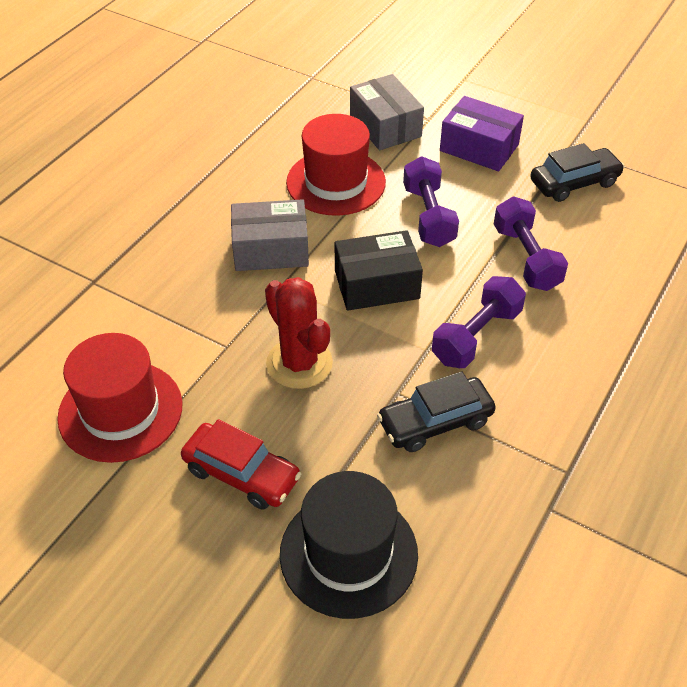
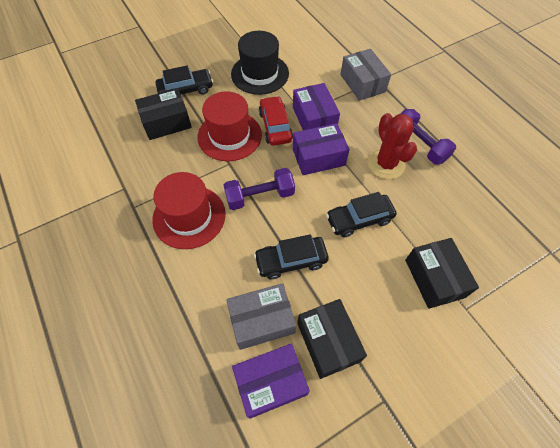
black box: [335,230,423,311] = 1 -> [135,88,192,140] [297,299,367,379] [405,238,479,309] = 3
black car: [377,371,496,452] [530,143,625,202] = 2 -> [155,65,213,95] [254,234,329,280] [326,192,397,237] = 3
purple box: [440,96,524,171] = 1 -> [232,344,310,419] [293,83,340,130] [293,123,350,175] = 3
purple dumbbell: [403,156,459,247] [432,276,526,368] [494,197,568,291] = 3 -> [224,168,295,210] [400,109,456,165] = 2

